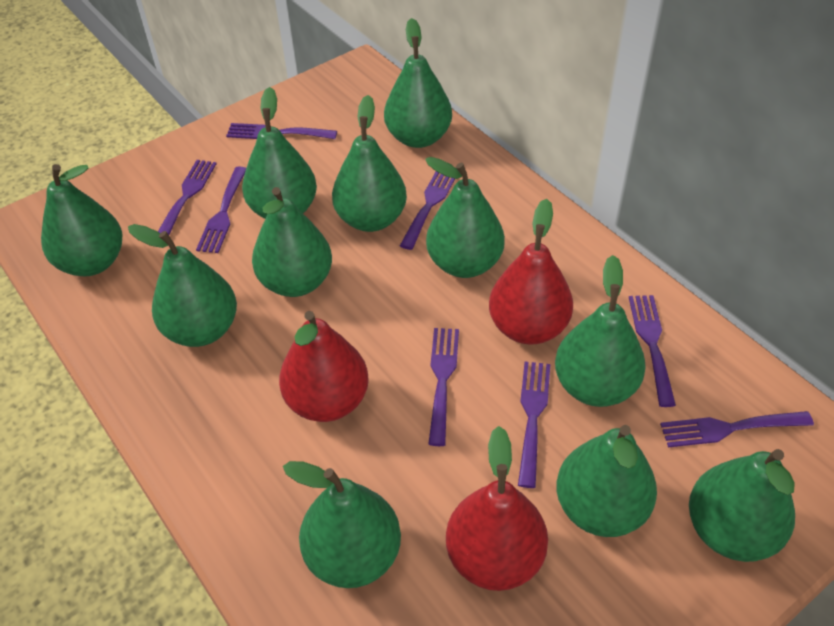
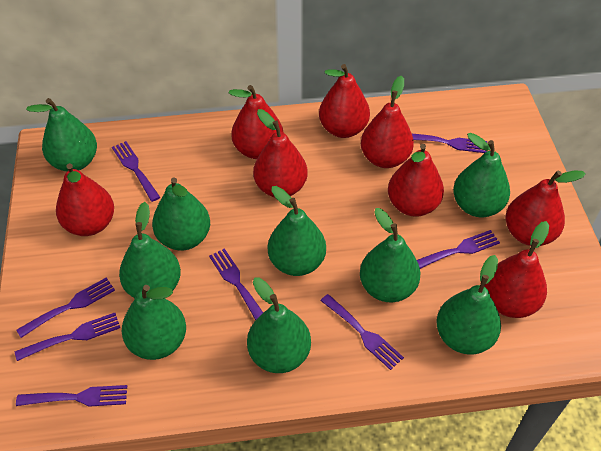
green pear: [41,164,123,276] [128,224,237,347] [242,87,317,219] [252,187,332,297] [283,461,401,588] [332,95,407,232] [384,18,452,148] [425,157,505,278] [555,255,646,407] [556,425,657,537] [689,449,795,562] = 11 -> [26,98,97,171] [119,202,181,298] [122,285,186,360] [152,177,210,250] [247,277,311,373] [268,186,326,276] [360,208,420,302] [436,255,501,355] [453,133,510,217] = 9
red pear: [279,311,369,422] [446,426,548,591] [489,199,573,345] = 3 -> [56,163,114,236] [229,85,283,159] [253,109,308,197] [319,64,370,138] [361,76,414,168] [388,144,444,217] [484,221,549,318] [506,170,586,246] = 8

